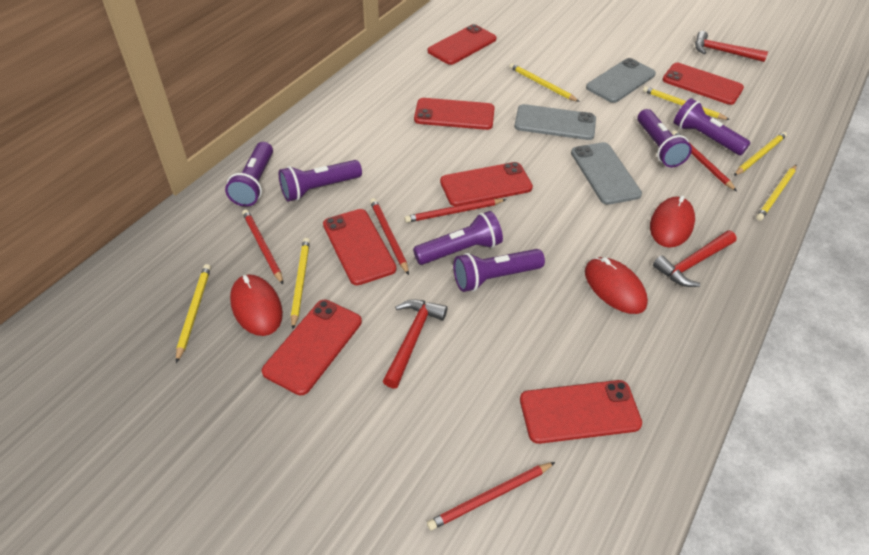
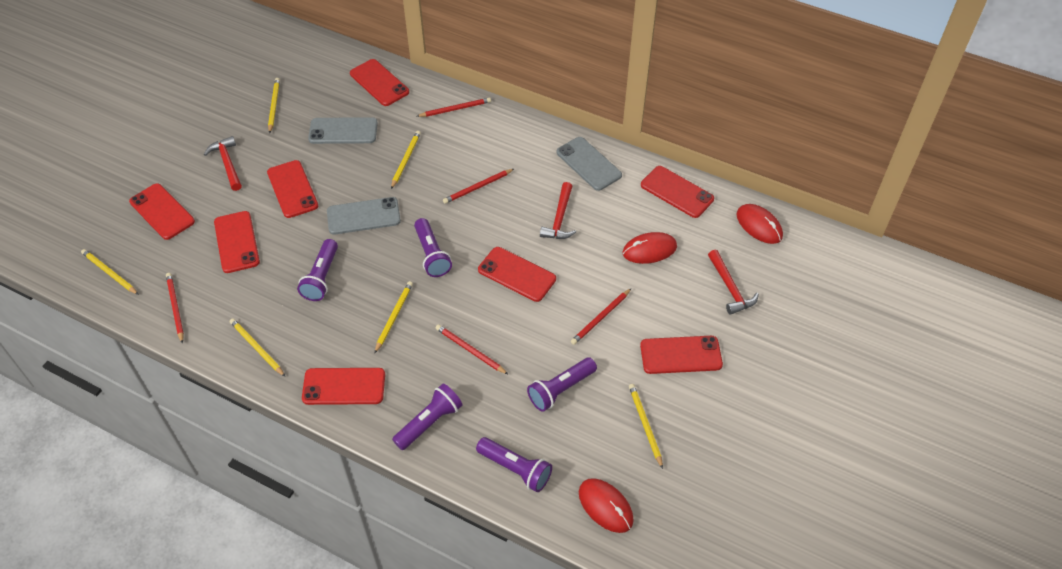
purple flashlight: [225,142,273,207] [279,160,362,202] [413,211,503,265] [453,249,545,292] [637,109,692,167] [674,98,751,155] = 6 -> [297,239,338,301] [392,383,463,450] [414,218,452,277] [476,437,552,492] [527,357,597,412] = 5
red phone: [262,300,362,395] [323,209,397,285] [414,98,495,130] [428,24,497,65] [440,162,533,206] [520,380,642,444] [662,63,744,105] = 7 -> [129,183,195,240] [214,211,260,273] [267,160,318,218] [302,368,385,405] [350,59,409,106] [478,247,556,302] [640,336,723,374] [641,166,714,218] = 8

